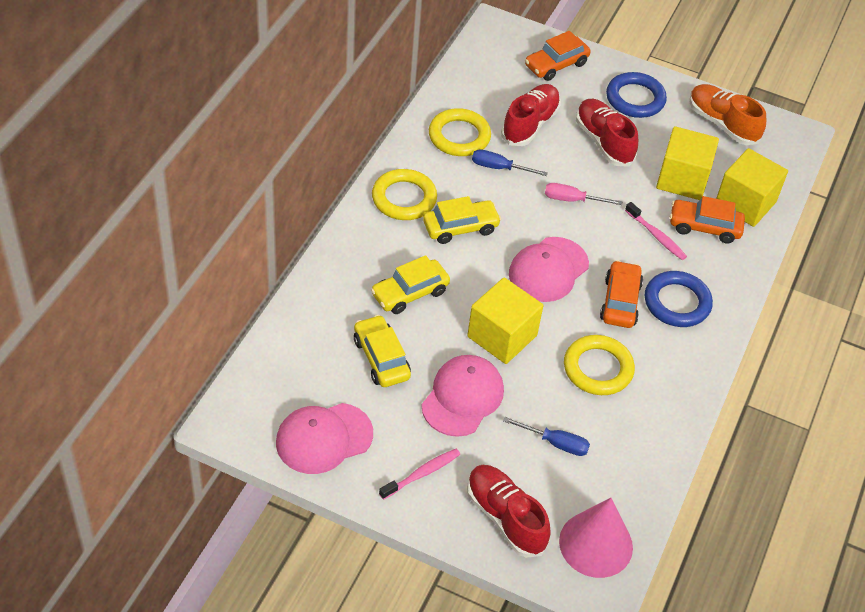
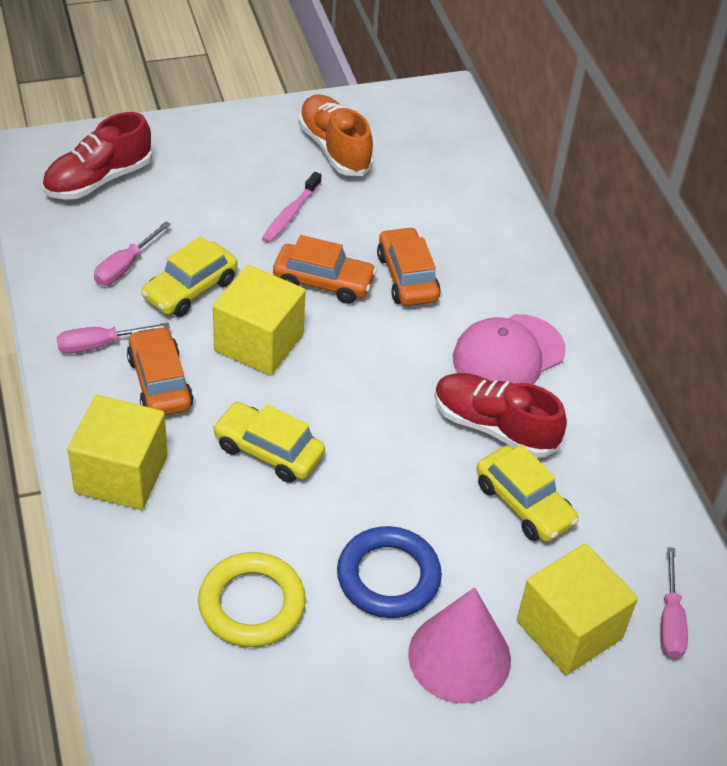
blue ring: [606,72,667,118] [645,271,713,327] = 2 -> [337,526,442,618] = 1
blue screwdriver: [472,149,548,176] [503,417,590,456] = 2 -> none = 0
pink cap: [276,403,373,474] [421,355,504,437] [509,237,589,302] = 3 -> [453,314,566,385] = 1
pink screwdriver: [545,183,623,205] = 1 -> [57,323,170,354] [94,221,171,285] [661,547,688,659] = 3
pink toothbrush: [379,449,460,500] [625,202,687,260] = 2 -> [262,172,321,243] = 1
red shoe: [467,465,551,557] [501,84,561,146] [576,99,638,167] = 3 -> [42,112,152,200] [434,373,567,457] = 2
yellow ring: [372,169,437,220] [429,108,491,156] [564,335,635,395] = 3 -> [198,552,306,647] = 1

